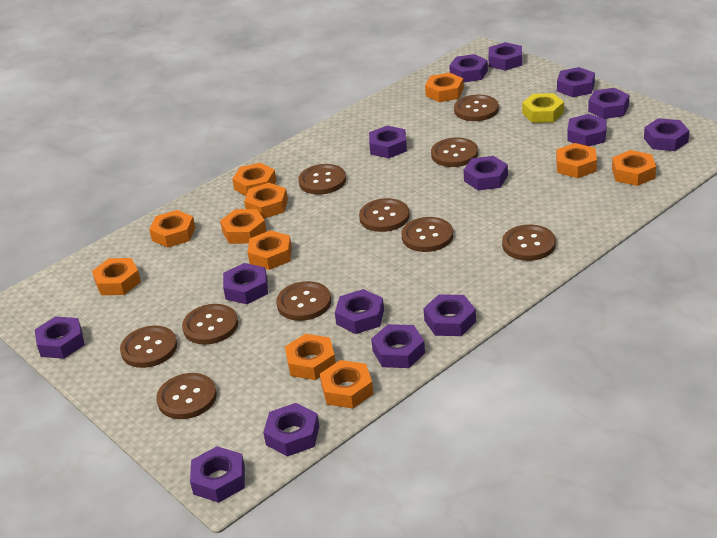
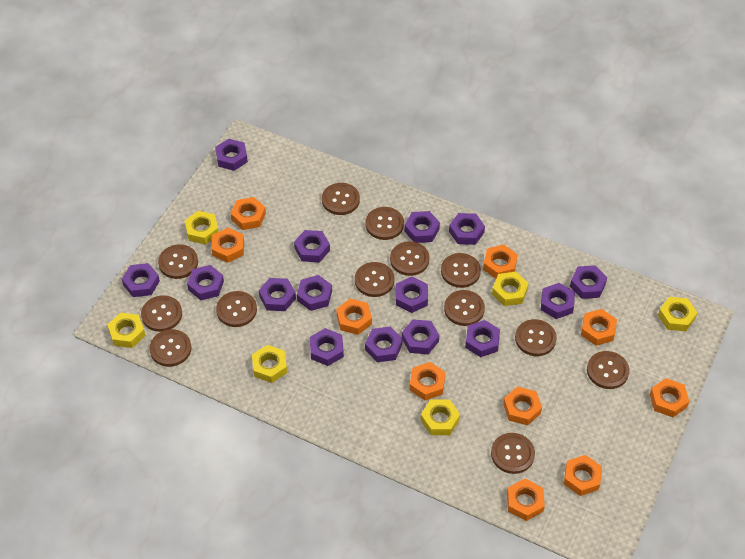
brown button: [120,326,177,368] [156,373,217,419] [182,304,238,345] [276,281,331,321] [298,164,346,195] [359,198,410,232] [401,217,453,252] [431,138,478,167] [454,95,499,121] [502,224,556,261] = 10 -> [141,295,182,332] [149,329,191,367] [158,244,198,279] [216,291,257,327] [322,183,360,215] [355,262,395,297] [365,207,404,240] [390,241,430,276] [441,253,481,288] [444,290,485,326] [491,433,535,474] [515,319,557,356] [587,351,629,389] = 13
orange nut: [92,258,141,295] [149,210,195,248] [220,209,267,244] [232,163,276,196] [244,183,288,219] [247,230,292,270] [285,334,336,380] [320,360,374,408] [425,72,464,102] [556,143,597,178] [612,150,656,186] = 11 -> [212,228,244,263] [230,197,266,230] [336,298,372,335] [410,362,446,400] [483,245,518,279] [503,386,542,425] [507,479,545,521] [564,455,602,496] [581,309,617,346] [650,378,689,417] = 10
yellow nut: [522,93,564,123] = 1 -> [108,313,146,348] [185,211,219,245] [252,345,287,383] [421,399,460,435] [492,272,529,306] [658,297,698,331] = 6

